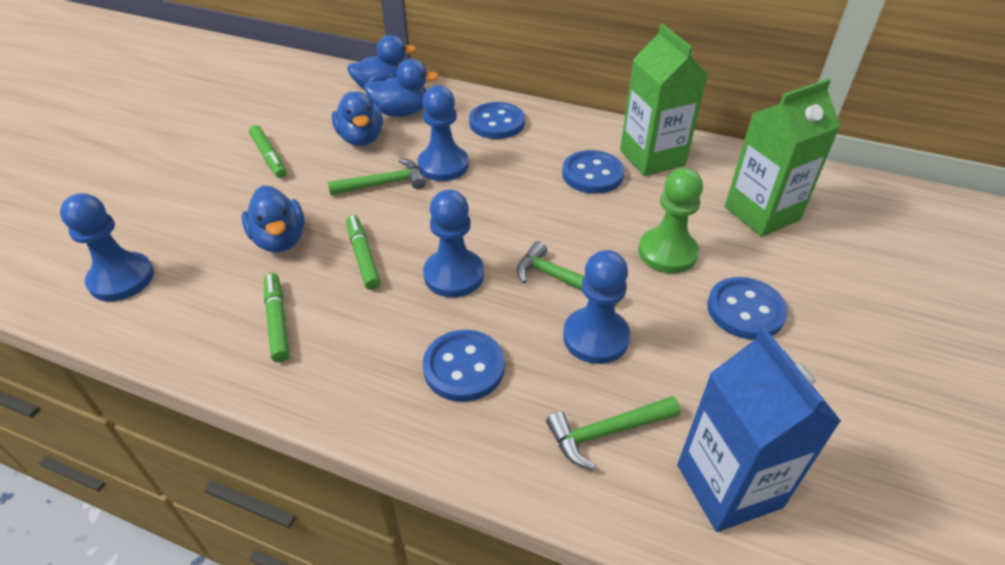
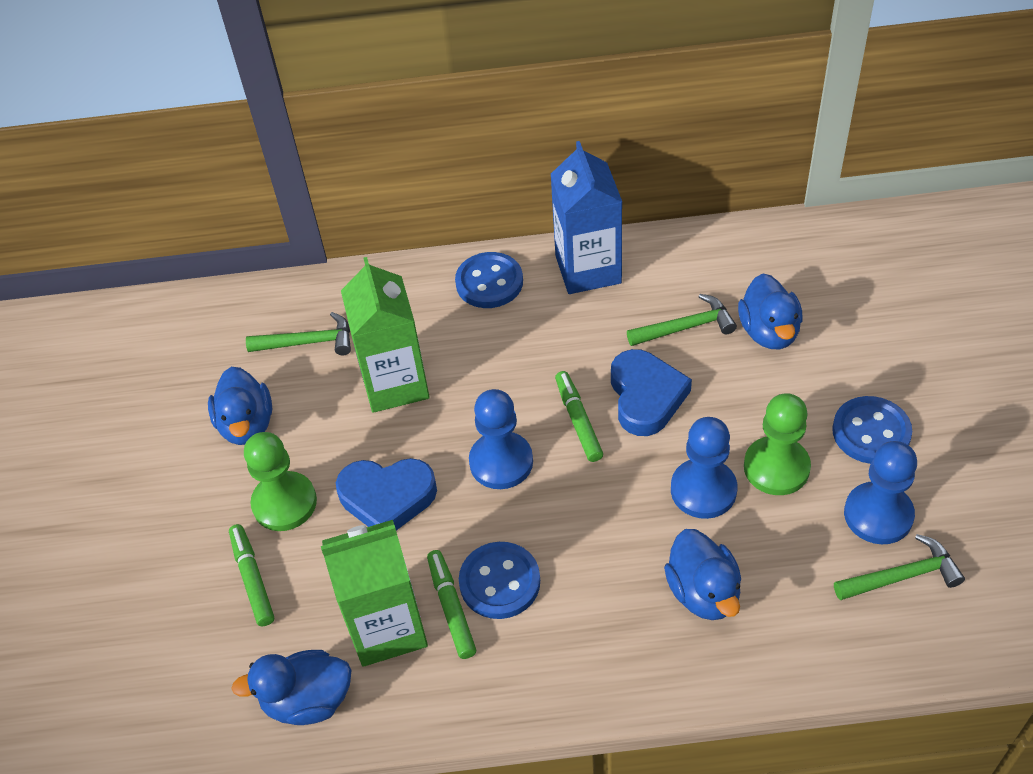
blue button: [423,330,505,402] [469,102,525,139] [562,150,624,194] [707,277,788,340] = 4 -> [455,252,523,308] [459,542,540,619] [832,396,912,464] = 3
blue heart: none = 0 -> [336,458,437,530] [611,349,692,436] = 2
blue pawn: [60,193,154,301] [418,85,469,181] [423,190,484,297] [563,250,631,364] = 4 -> [469,389,533,489] [671,417,737,519] [844,441,917,544] = 3
green pawn: [638,168,703,273] = 1 -> [244,432,317,531] [744,393,811,495] = 2

